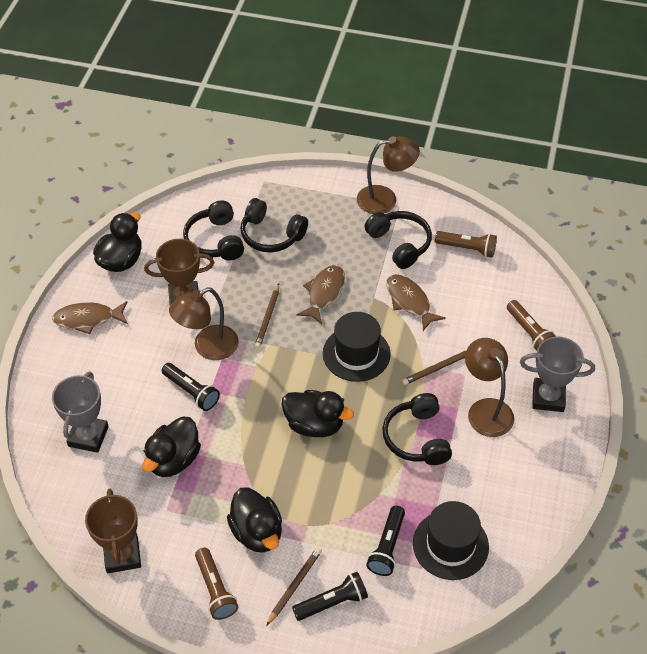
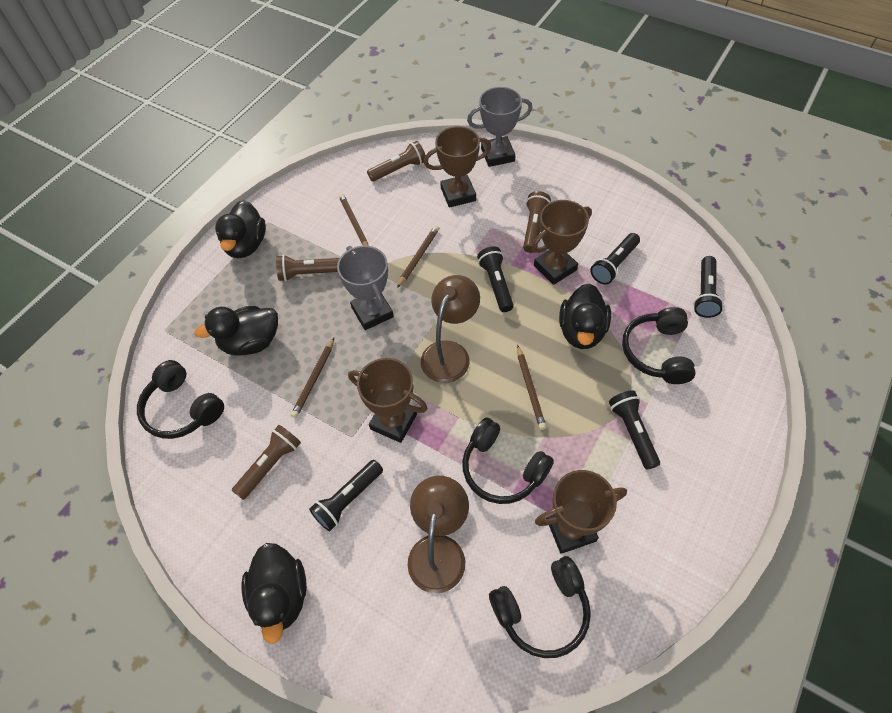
black flashlight: [162,363,220,411] [292,572,368,621] [366,506,405,576] = 3 -> [309,460,383,531] [477,246,513,312] [590,233,640,285] [609,390,660,470] [693,256,724,318] = 5
black hat: [323,312,391,382] [413,501,489,580] = 2 -> none = 0
brown fish: [52,301,128,334] [296,265,345,324] [386,274,446,331] = 3 -> none = 0
brown flashlight: [195,548,238,620] [435,231,497,258] [507,300,556,350] = 3 -> [232,425,301,500] [276,255,340,281] [367,141,426,182] [523,191,551,253] = 4
brown lamp: [169,288,239,360] [357,136,420,214] [465,338,514,437] = 3 -> [408,476,469,593] [421,275,480,383] = 2
brown pencil: [254,284,279,349] [266,547,322,626] [402,351,466,385] = 3 -> [291,338,334,418] [339,194,369,246] [397,225,439,288] [517,345,546,430] = 4
brown trophy: [85,489,141,573] [144,239,214,305] = 2 -> [348,358,427,443] [424,126,491,208] [532,200,592,285] [535,470,627,554] = 4

